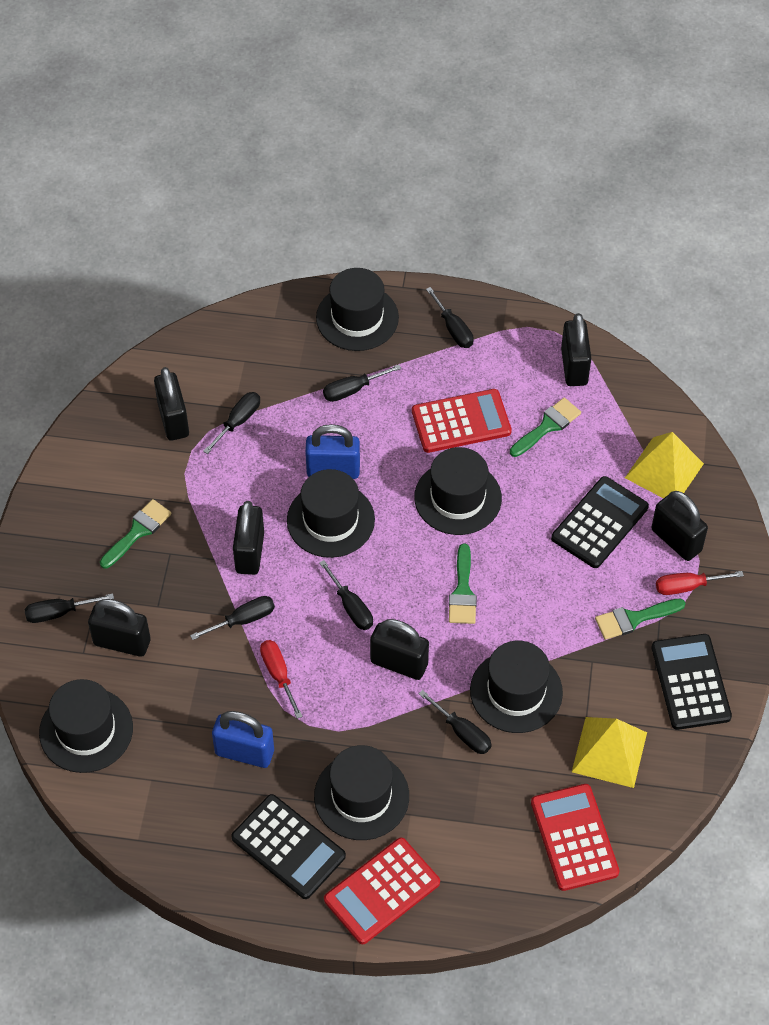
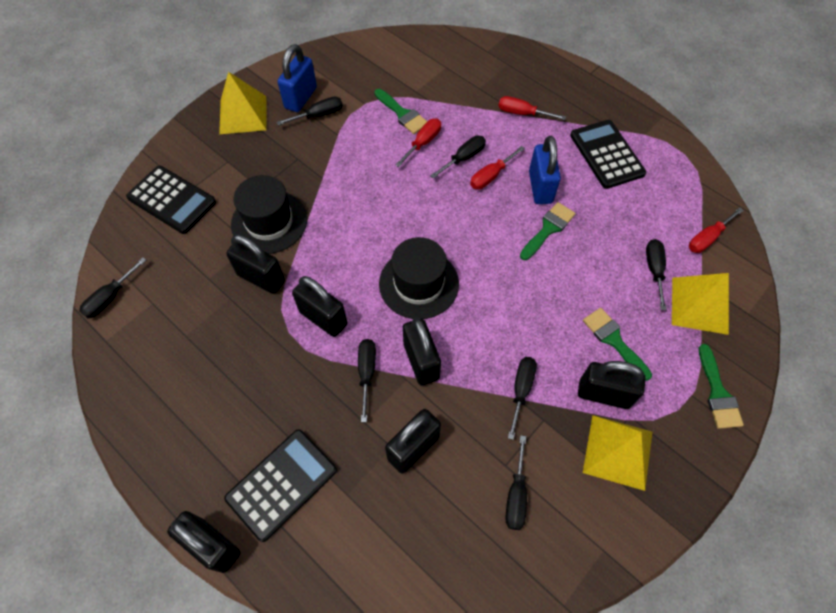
black hat: [39,679,133,773] [287,469,375,558] [314,745,409,840] [316,268,399,351] [414,447,502,535] [470,641,563,733] = 6 -> [231,175,307,254] [379,237,459,319] = 2
red calculator: [324,837,440,944] [412,389,512,453] [531,784,620,891] = 3 -> none = 0
red screwdriver: [260,640,303,719] [656,571,744,595] = 2 -> [395,119,441,167] [470,146,525,189] [498,96,566,120] [689,207,744,253] = 4
yellow pyramid: [572,717,647,788] [625,432,704,498] = 2 -> [219,72,267,134] [583,415,652,491] [672,273,729,335] = 3

